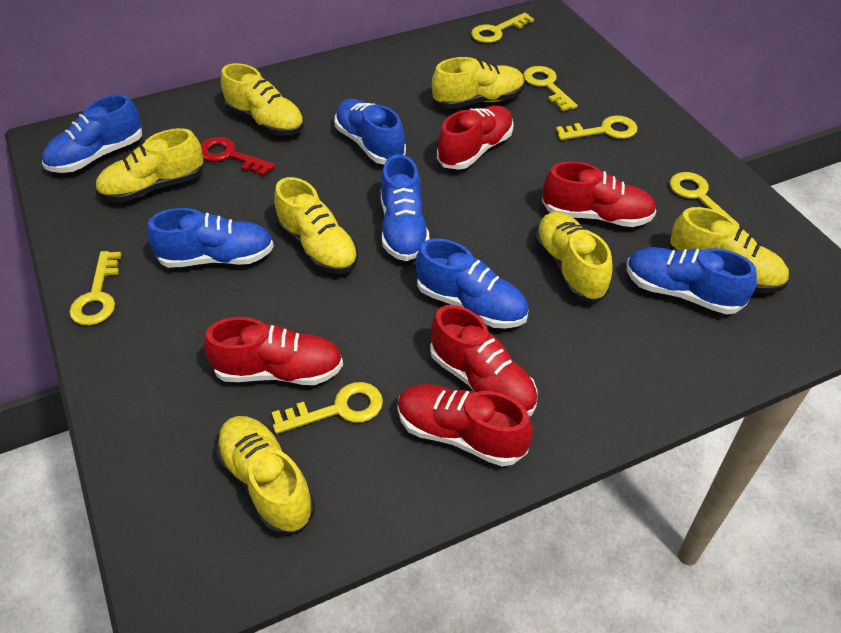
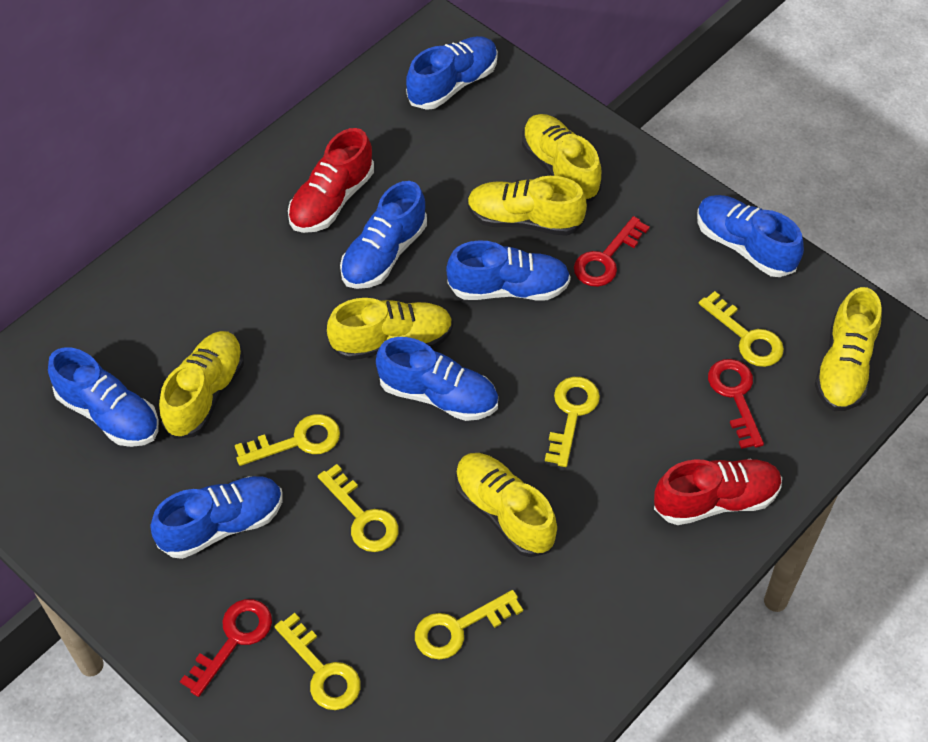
blue shoe: [42,94,142,173] [147,208,274,268] [335,99,406,164] [381,154,430,261] [416,239,529,329] [627,247,757,314] = 6 -> [48,347,159,447] [150,476,283,559] [340,181,427,289] [376,337,498,421] [406,36,498,110] [446,240,571,301] [697,195,804,277] = 7
red key: [201,137,275,176] = 1 -> [180,599,272,697] [574,216,650,287] [708,359,764,449] = 3
red shoe: [204,317,343,385] [397,384,533,466] [430,305,538,416] [437,106,514,170] [542,161,656,227] = 5 -> [288,128,374,233] [654,459,782,525] = 2
yellow shoe: [95,128,204,202] [215,416,315,536] [221,63,304,136] [275,177,358,274] [432,57,525,109] [534,212,613,303] [669,207,789,293] = 7 -> [159,331,244,439] [327,298,453,360] [455,453,557,557] [467,176,587,236] [522,114,602,202] [815,287,882,411] = 6

